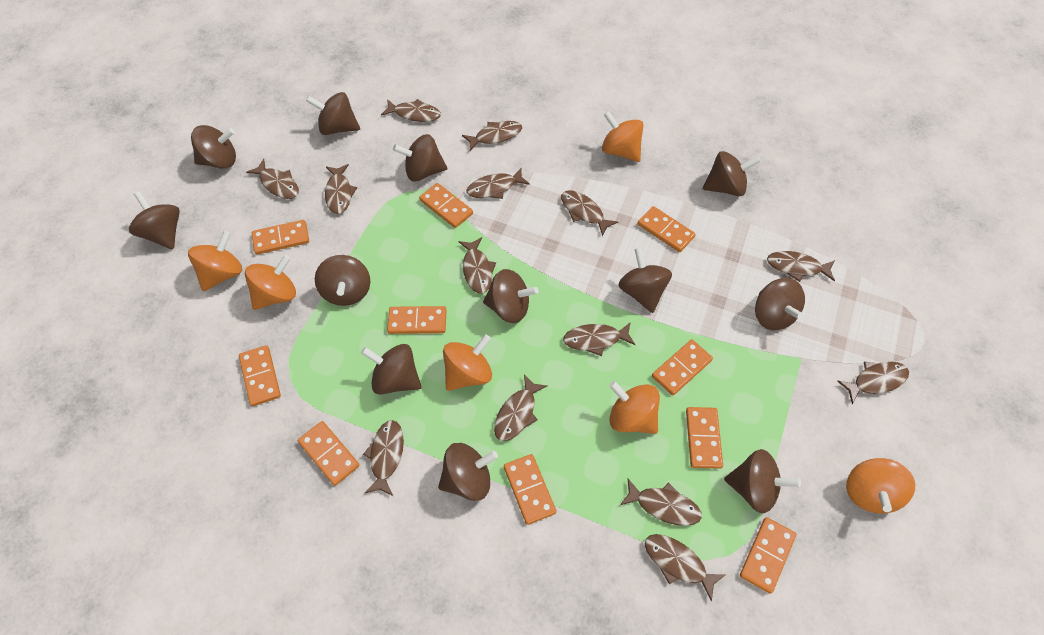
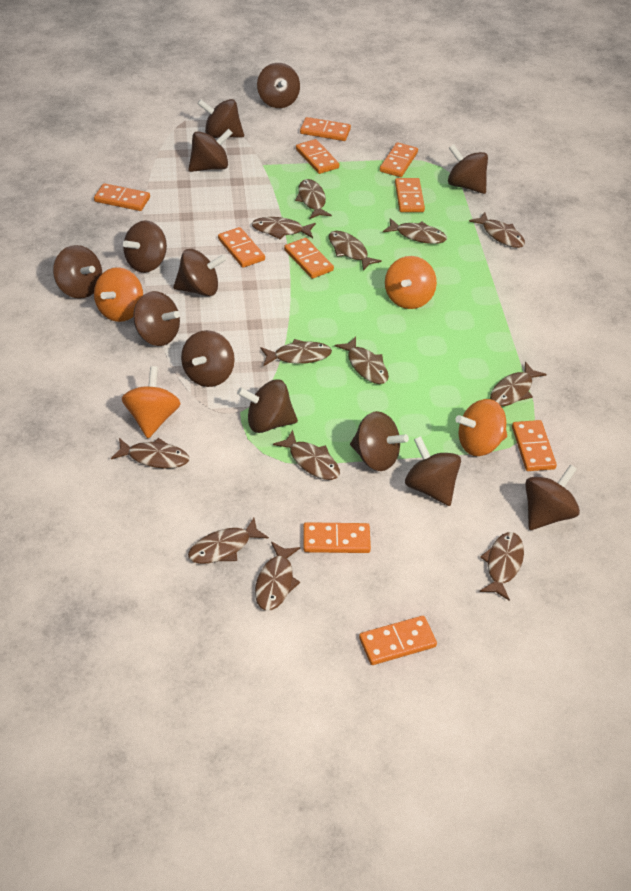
brown fish: [246,159,299,199] [325,164,357,214] [363,420,404,496] [381,99,441,122] [458,237,496,294] [462,121,522,151] [466,168,530,199] [494,374,547,441] [561,191,618,237] [563,322,636,356] [620,479,702,526] [645,534,725,601] [767,251,835,282] [837,362,909,404] = 14 -> [111,438,189,469] [188,518,269,564] [252,217,316,239] [255,542,300,611] [260,339,332,366] [273,430,340,480] [295,179,332,219] [329,231,382,271] [334,337,389,384] [383,218,447,244] [469,212,525,248] [479,532,524,601] [490,362,547,406] = 13
brown spinning top: [129,191,180,250] [191,125,236,169] [306,92,360,135] [315,255,370,306] [361,344,422,395] [393,134,448,181] [438,443,498,501] [483,269,539,323] [618,247,672,313] [703,151,761,196] [724,449,801,514] [755,278,805,330] = 12 -> [53,245,102,299] [123,221,167,273] [133,291,180,346] [173,249,227,296] [181,330,235,387] [189,129,232,172] [197,99,244,138] [237,379,298,433] [257,63,300,108] [350,411,409,471] [405,436,461,506] [448,144,488,194] [525,465,580,530] = 13
orange spinning top: [188,231,242,291] [245,255,296,310] [443,334,492,391] [602,111,644,162] [609,381,660,434] [846,458,915,514] = 6 -> [94,267,143,322] [122,366,181,438] [385,256,437,309] [455,399,507,456] = 4

